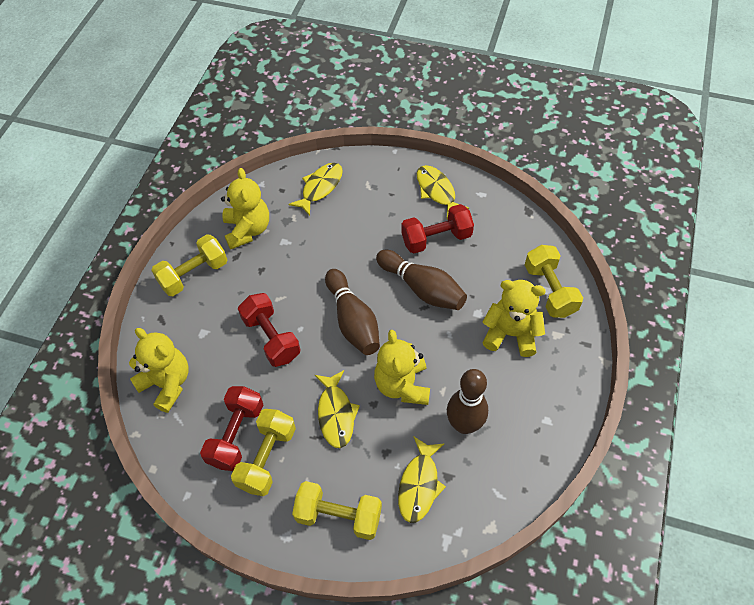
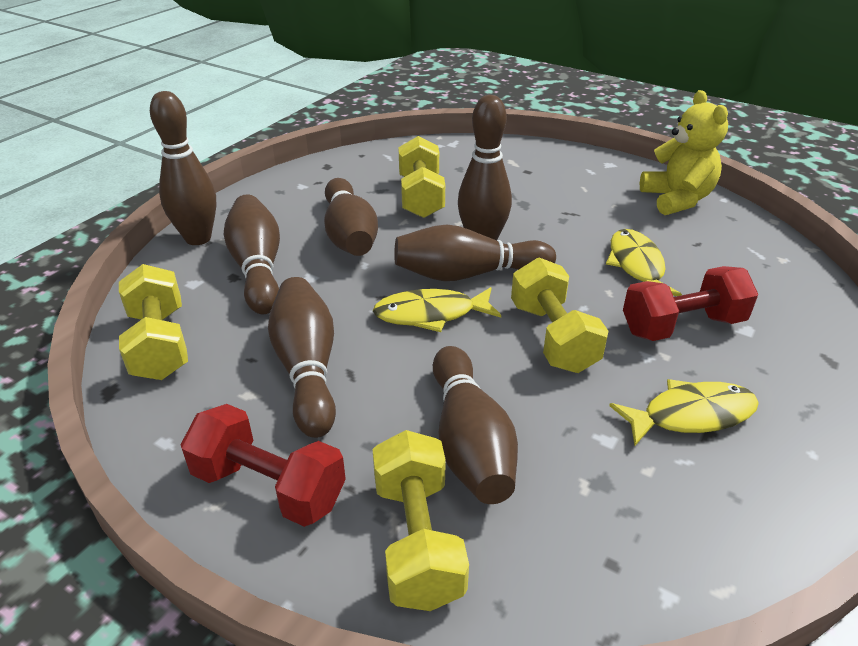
brown bowling pin: [325,269,380,355] [376,250,467,310] [447,369,488,434] = 3 -> [150,91,217,245] [224,194,280,314] [268,277,336,438] [324,178,378,256] [394,225,556,281] [433,346,518,504] [458,95,512,241] = 7
red dumbbell: [200,386,263,471] [238,293,300,367] [401,204,474,254] = 3 -> [181,404,346,527] [623,266,758,341] = 2
yellow fish: [288,163,343,216] [315,370,360,448] [398,437,446,523] [417,165,469,219] = 4 -> [373,287,501,332] [606,229,682,296] [609,379,759,446] = 3
yellow teddy bear: [129,328,189,413] [221,168,269,249] [374,330,430,405] [482,280,546,357] = 4 -> [640,90,728,215] = 1

